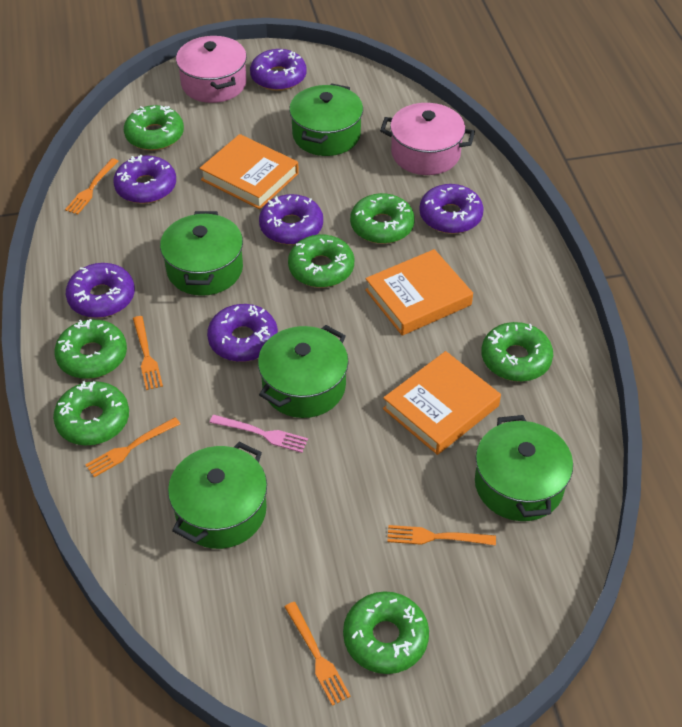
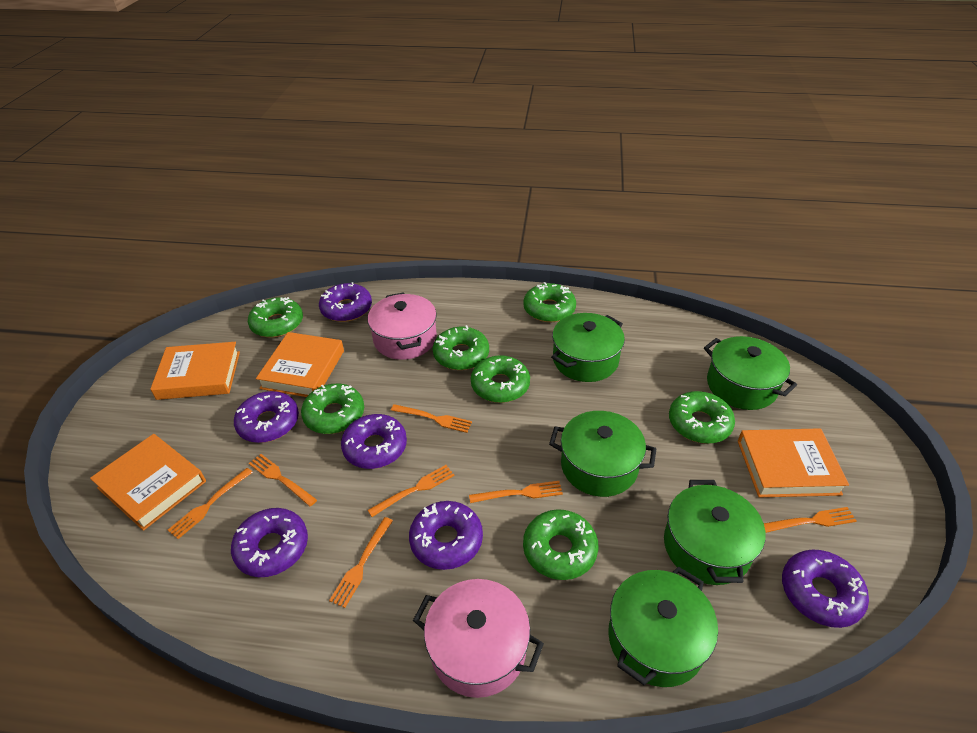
orange book: [200,134,299,209] [365,249,473,336] [383,351,501,455] = 3 -> [90,434,206,531] [150,342,240,400] [256,332,344,397] [738,428,849,497] = 4
orange fork: [65,158,118,215] [85,417,180,477] [133,316,163,390] [285,602,351,706] [387,525,496,545] = 5 -> [168,468,253,539] [249,454,317,506] [329,517,393,608] [368,465,454,517] [391,404,472,433] [469,481,563,503] [764,507,857,533] = 7
pink fork: [210,415,308,453] = 1 -> none = 0

